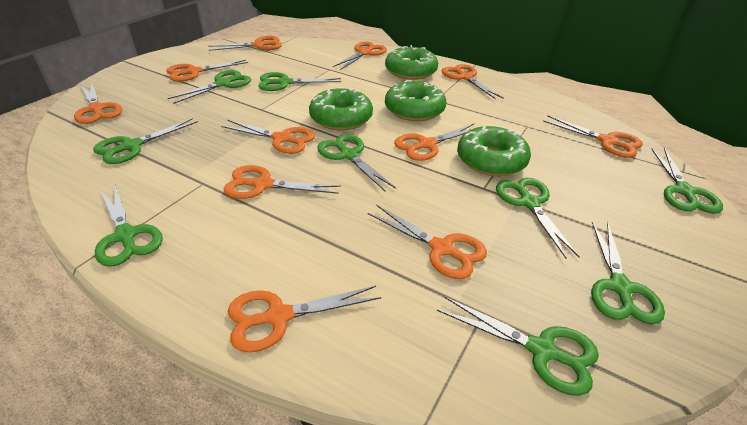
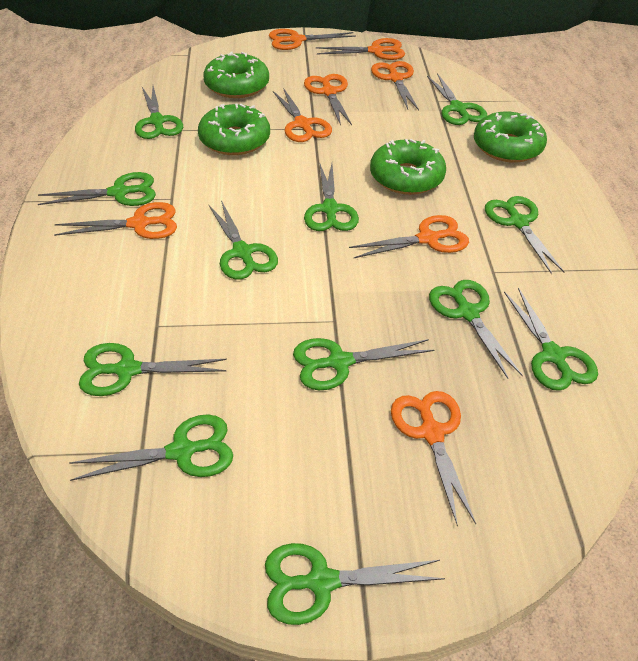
green scissors: [93,118,198,164] [95,186,163,267] [167,70,251,104] [258,72,341,91] [317,134,396,192] [437,296,599,396] [496,178,580,258] [591,221,665,324] [651,148,723,214] = 9 -> [38,172,156,206] [69,414,233,481] [79,343,227,396] [135,86,183,139] [208,200,278,280] [265,543,445,625] [293,338,434,390] [304,162,359,231] [427,73,487,125] [429,280,523,379] [485,196,564,274] [504,288,598,391] = 12
orange scissors: [74,82,122,124] [166,60,248,82] [208,36,282,51] [221,120,315,154] [224,165,341,199] [228,286,381,352] [333,42,387,70] [368,205,487,279] [394,124,474,161] [442,64,503,99] [543,115,643,158] = 11 -> [54,202,177,239] [269,29,356,50] [273,88,332,142] [304,74,352,126] [316,38,405,60] [349,215,469,258] [371,61,419,110] [391,391,476,527] = 8

